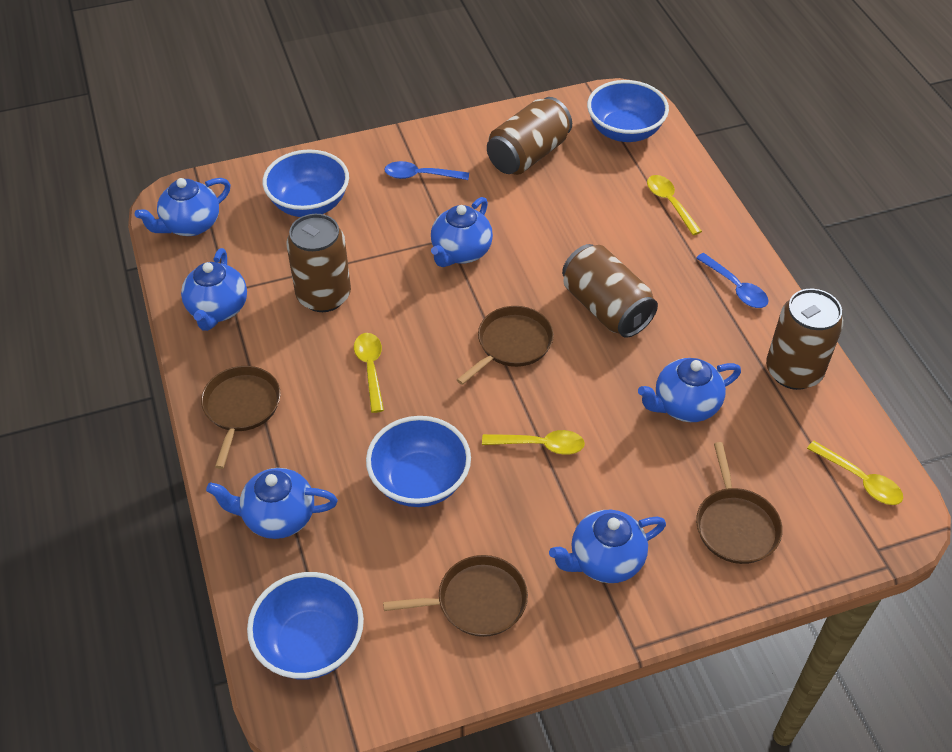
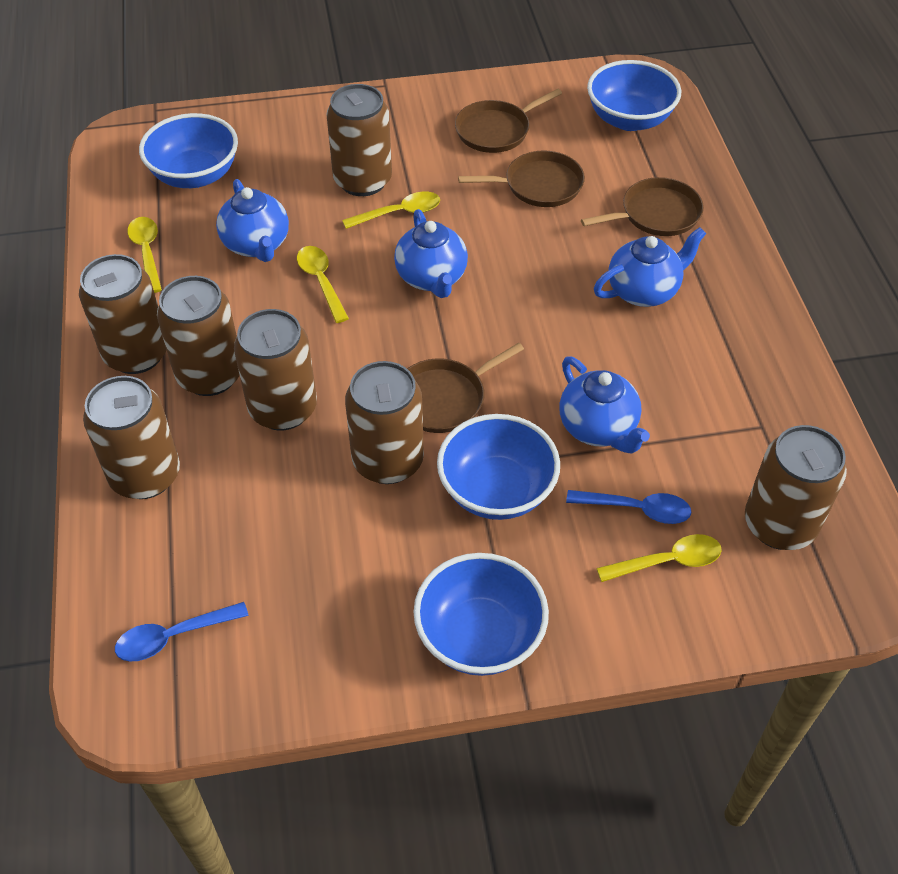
blue teapot: [135,178,231,236] [181,248,247,331] [206,468,338,539] [431,197,493,267] [549,510,666,583] [638,358,741,422] = 6 -> [216,179,289,262] [394,209,468,298] [559,356,650,453] [594,227,706,307] = 4
brown can: [286,214,351,312] [487,97,572,175] [562,244,658,338] [766,289,843,390] = 4 -> [79,254,167,374] [83,376,180,499] [157,276,240,396] [234,309,317,431] [327,84,392,196] [345,361,424,484] [745,425,847,550] = 7

